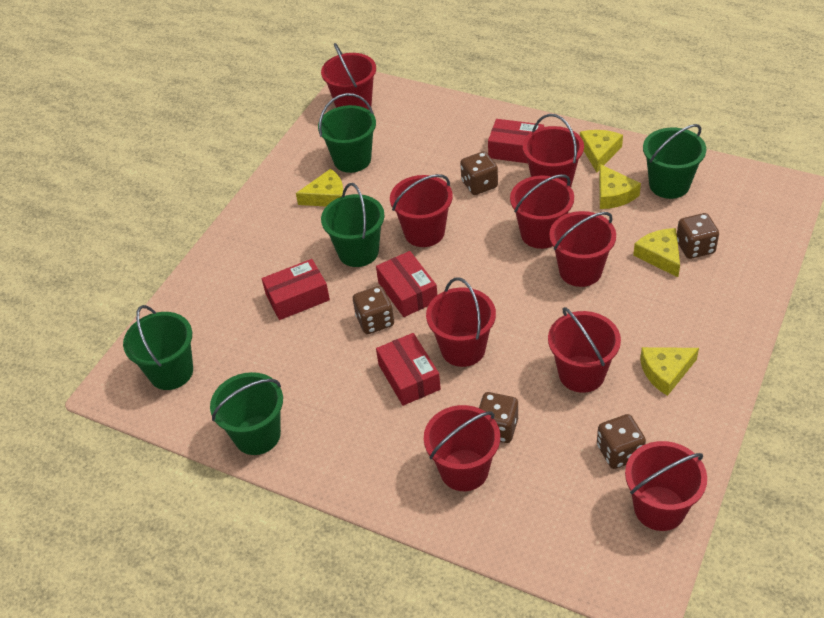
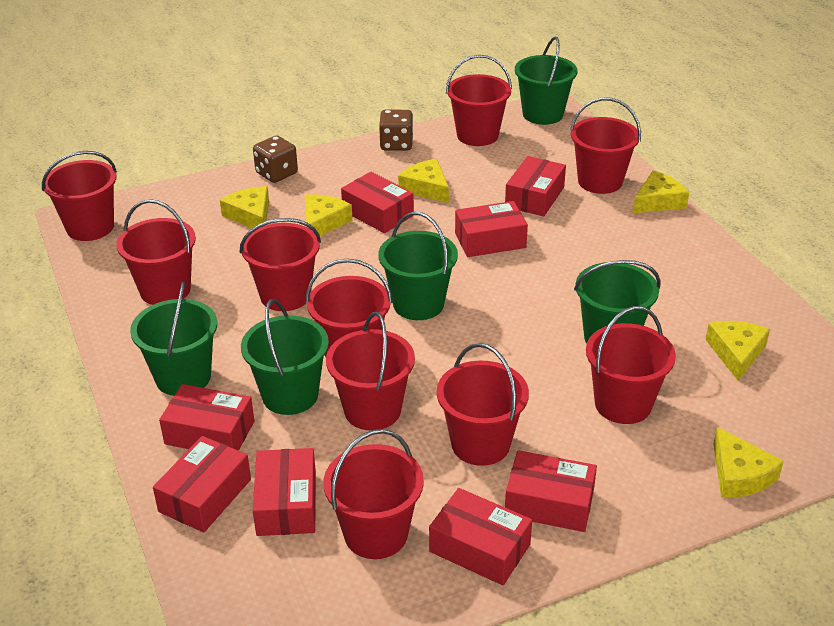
brown dice: [353,286,394,334] [460,151,498,195] [479,392,518,443] [597,414,646,469] [677,213,719,259] = 5 -> [253,135,298,183] [379,110,413,151] = 2
red box: [262,259,330,320] [376,251,437,317] [376,333,441,406] [488,119,544,163] = 4 -> [153,436,251,532] [159,384,254,451] [253,448,316,536] [341,172,414,233] [429,488,532,585] [455,201,528,257] [505,156,566,216] [505,450,597,532] = 8
red bucket: [321,43,376,110] [390,174,453,247] [424,405,500,491] [426,278,496,367] [510,174,574,249] [523,114,584,187] [548,307,621,393] [549,211,616,287] [625,441,707,531] = 9 -> [42,151,117,241] [116,199,196,305] [240,218,321,311] [305,258,392,357] [324,429,424,559] [326,312,415,430] [437,343,529,466] [446,55,512,146] [570,98,641,194] [586,306,676,424] = 10
yellow cheese: [296,169,343,207] [580,130,623,173] [599,164,641,209] [633,228,680,277] [640,347,699,396] = 5 -> [220,186,269,228] [305,194,353,236] [398,159,449,203] [633,171,689,213] [705,321,770,381] [713,427,784,498] = 6

